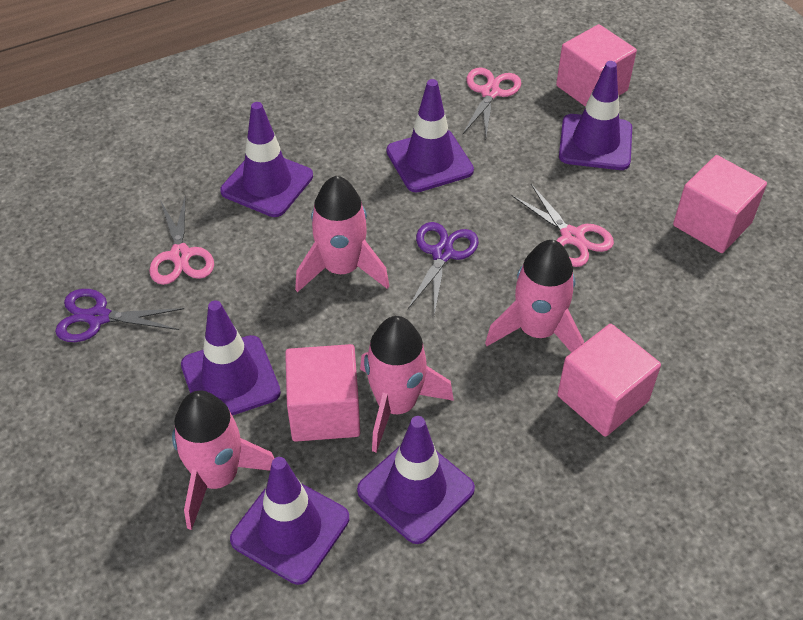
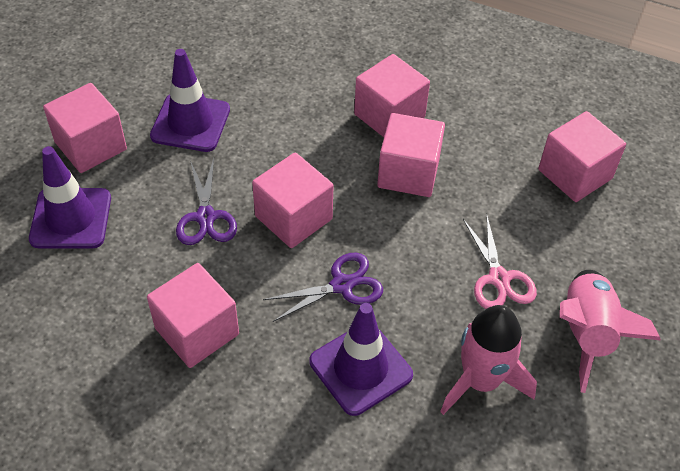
pink cube: [285,344,360,442] [556,24,637,107] [557,324,661,437] [673,155,767,253] = 4 -> [43,83,127,173] [147,263,239,368] [252,152,334,248] [354,54,430,137] [377,113,445,197] [538,111,626,202] = 6
pink rocket: [172,391,274,530] [295,176,389,292] [360,316,454,453] [485,240,584,353] = 4 -> [440,305,537,415] [560,270,661,393] = 2
pink scissors: [149,195,214,285] [463,67,521,137] [512,184,614,267] = 3 -> [463,216,537,309] = 1
purple traffic cone: [181,300,281,415] [220,102,313,217] [230,457,349,585] [357,416,475,544] [386,79,474,192] [559,61,632,170] = 6 -> [29,146,111,249] [150,49,230,152] [310,303,413,416] = 3

